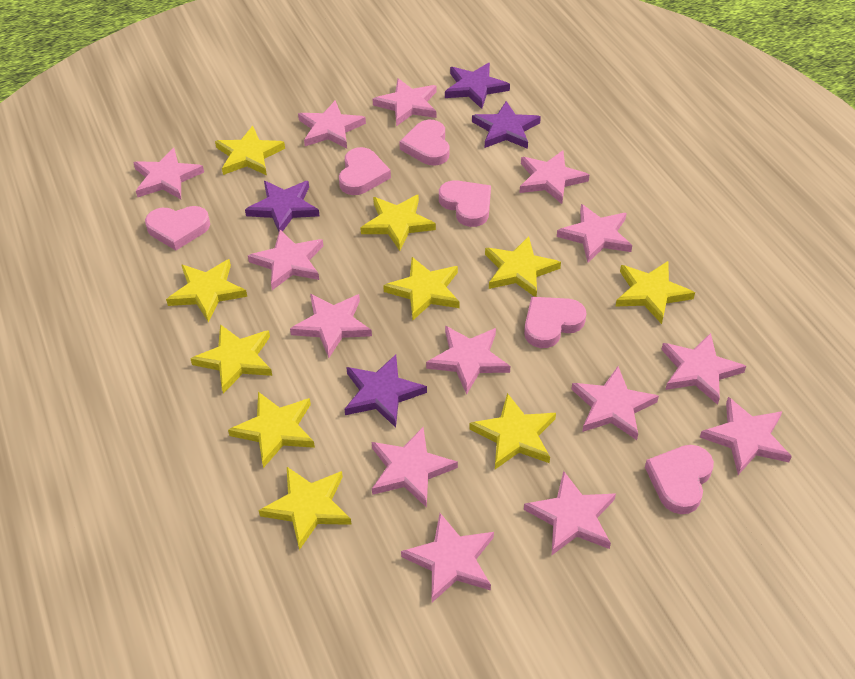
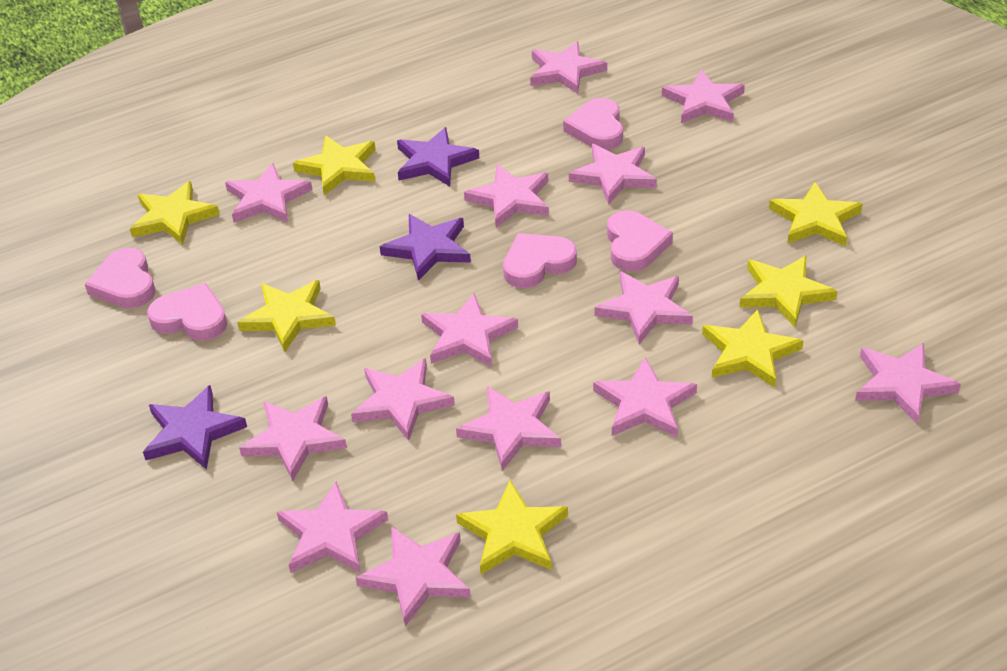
pink heart: [145,206,210,250] [339,147,391,195] [399,120,449,165] [439,180,491,227] [524,297,587,348] [645,445,714,514] = 6 -> [85,248,155,308] [147,283,227,341] [503,233,577,288] [563,98,623,150] [607,210,673,272] = 5
purple star: [245,181,319,232] [344,355,427,428] [445,63,510,109] [472,101,541,149] = 4 -> [143,385,247,470] [380,214,471,281] [397,127,479,187] = 3
yellow star: [166,259,247,322] [190,324,272,394] [215,126,285,175] [228,392,315,468] [258,467,352,550] [360,194,436,251] [383,257,460,320] [469,393,556,469] [485,236,561,297] [615,261,695,324] = 10 -> [130,181,220,245] [237,280,336,352] [293,136,376,195] [456,480,568,574] [702,309,803,388] [739,255,837,327] [769,182,863,246] = 7

